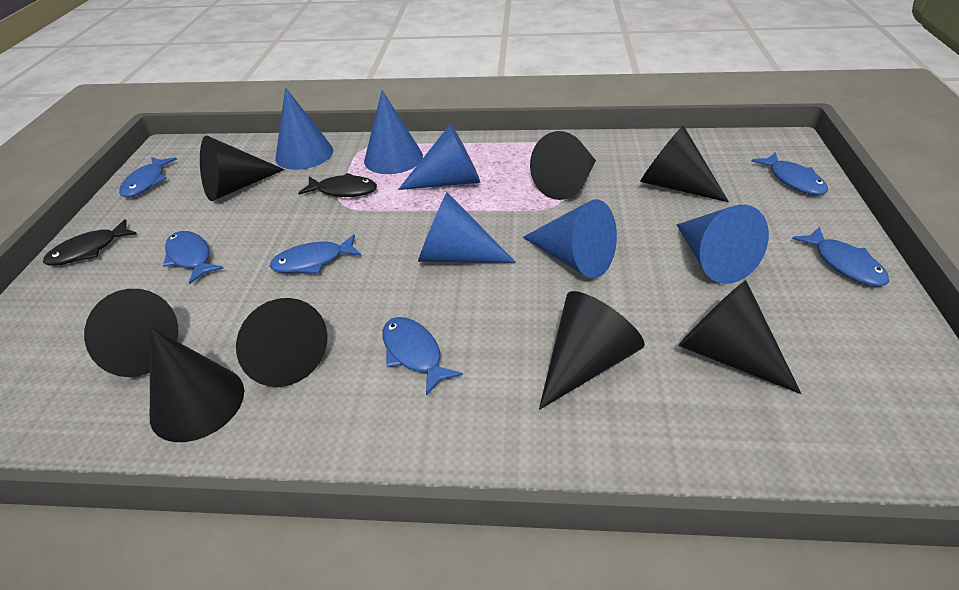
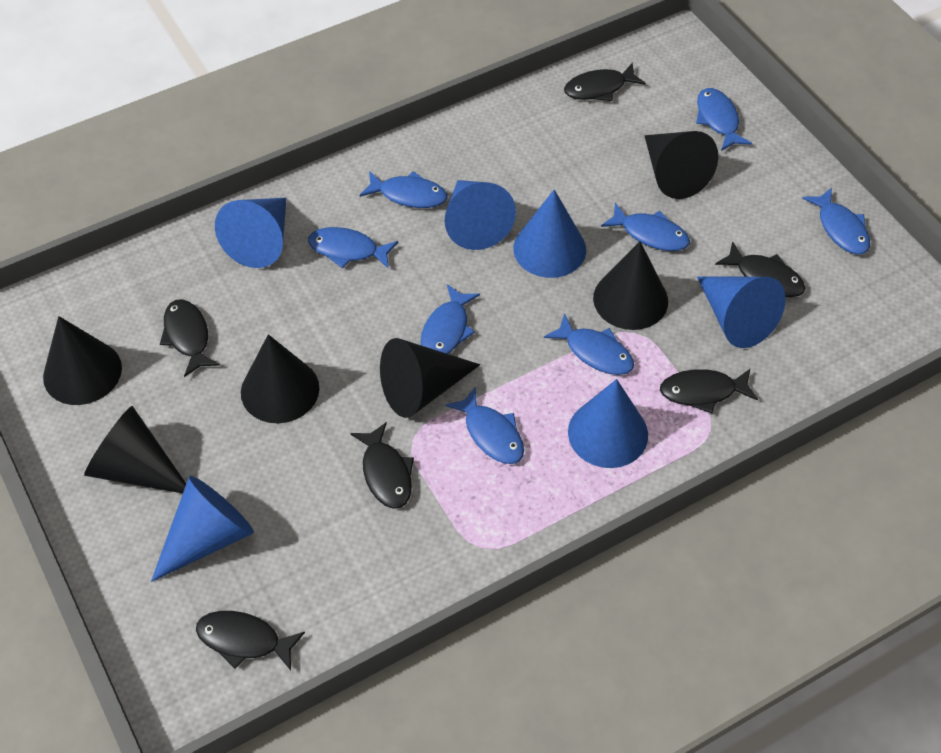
black cone: [84,289,178,377] [150,327,244,442] [200,136,285,201] [236,298,327,387] [530,131,596,200] [539,291,645,410] [640,125,729,202] [678,280,801,394] = 8 -> [43,316,122,405] [84,406,186,493] [241,334,319,423] [380,338,480,418] [593,242,668,330] [644,131,718,199] = 6
black fish: [43,219,137,266] [298,173,377,197] = 2 -> [160,299,220,377] [196,611,305,670] [350,422,414,509] [564,63,646,101] [660,369,758,414] [715,241,806,297] = 6
blue fish: [119,157,177,198] [163,231,224,284] [270,235,362,274] [383,317,463,396] [751,152,828,195] [792,227,889,287] = 6 -> [308,227,398,269] [360,171,447,208] [421,284,480,354] [445,386,524,464] [544,313,634,375] [601,203,690,251] [696,88,752,151] [802,187,870,254] = 8

